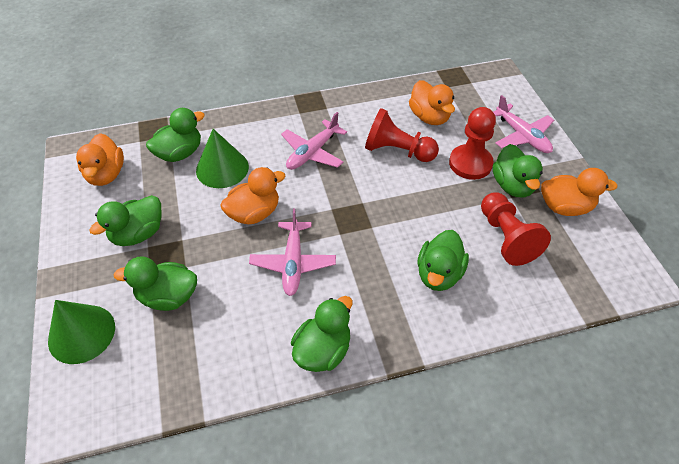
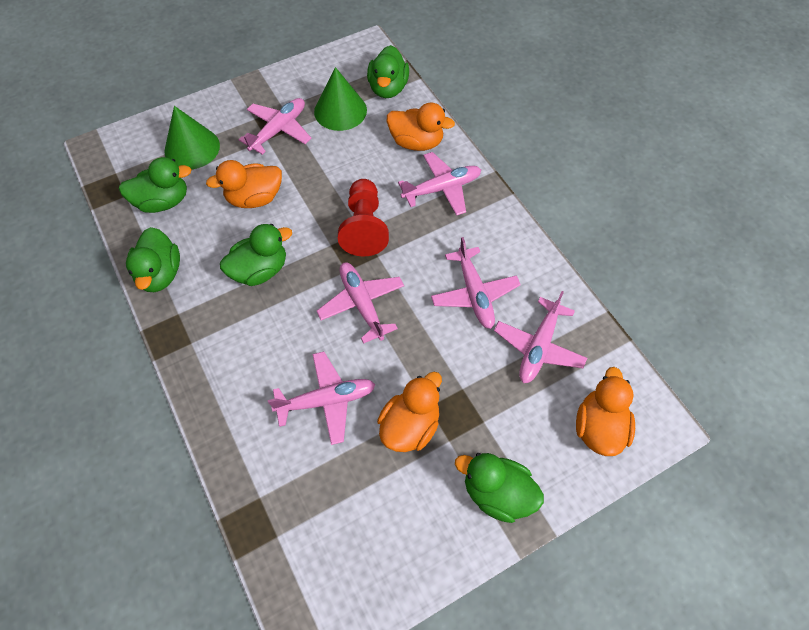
green duck: [90,195,161,246] [114,256,197,311] [146,108,205,162] [291,296,353,372] [417,230,469,291] [493,144,543,197] = 6 -> [119,157,192,213] [126,227,180,292] [220,224,292,286] [367,45,409,98] [455,453,544,523] = 5
pink plane: [249,209,336,296] [281,112,347,170] [493,95,554,153] = 3 -> [239,98,311,155] [268,352,376,445] [317,262,404,344] [398,152,481,216] [431,237,521,329] [494,291,587,383] = 6
red pawn: [365,108,439,162] [449,107,496,180] [481,193,551,266] = 3 -> [338,179,389,256] = 1

